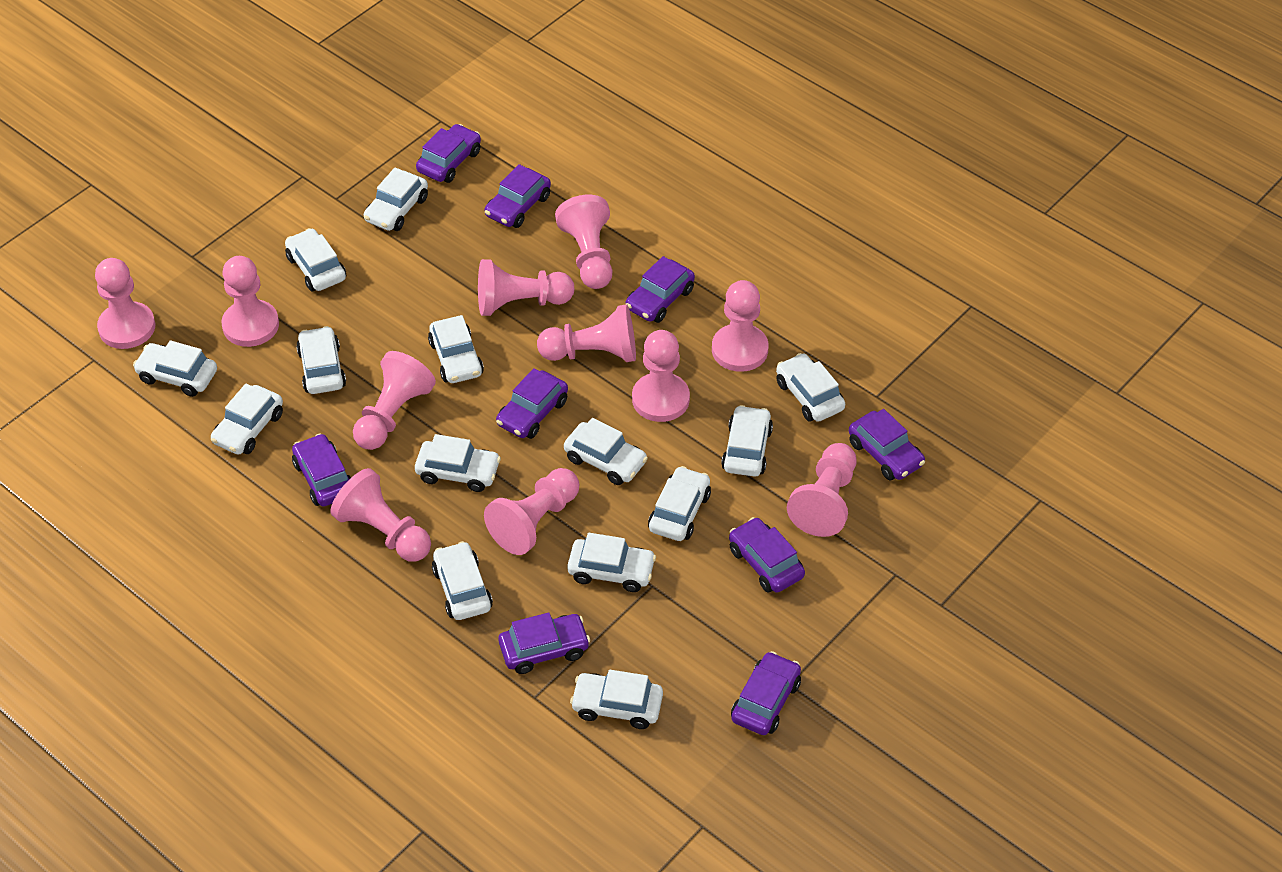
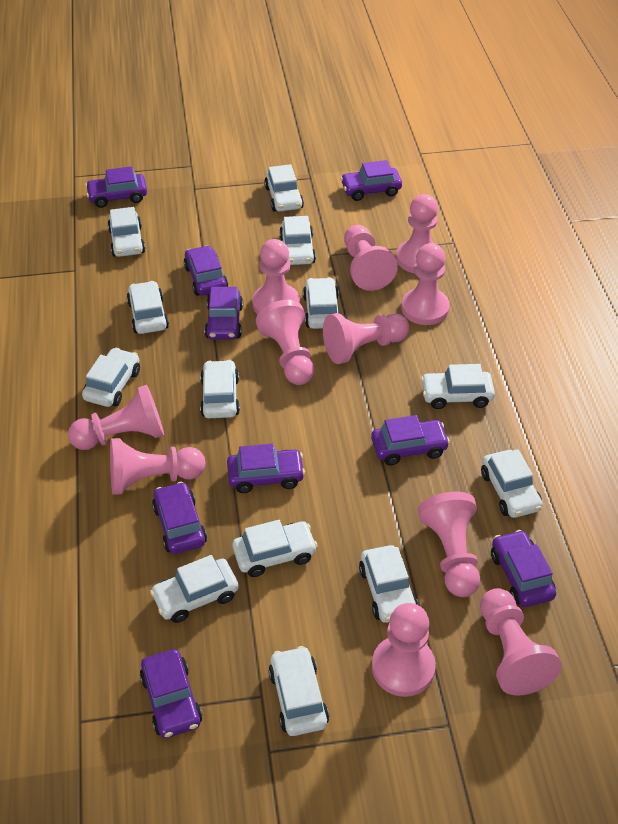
white car: [133,340,217,397] [211,383,283,455] [285,228,346,291] [296,326,346,394] [364,168,428,231] [415,434,501,492] [428,315,484,383] [432,541,493,620] [564,418,648,485] [567,533,656,592] [570,670,663,729] [648,466,711,541] [721,405,773,477] [776,353,845,422] = 14 -> [82,348,140,407] [108,207,145,257] [127,281,169,334] [150,555,239,623] [200,360,240,418] [232,520,317,577] [264,164,304,212] [268,646,329,736] [279,216,316,265] [303,277,340,329] [359,545,418,623] [421,364,495,409] [481,449,543,518] = 13

